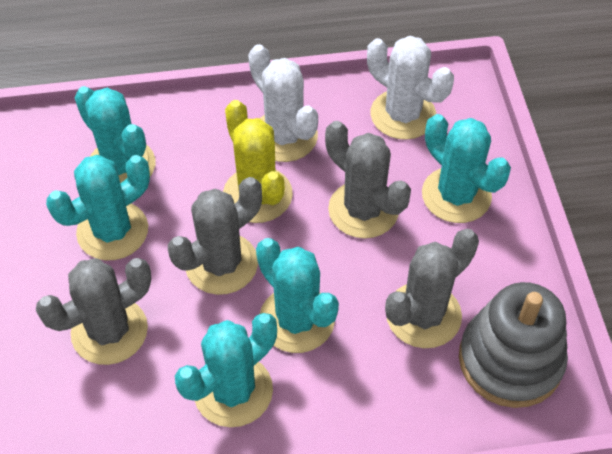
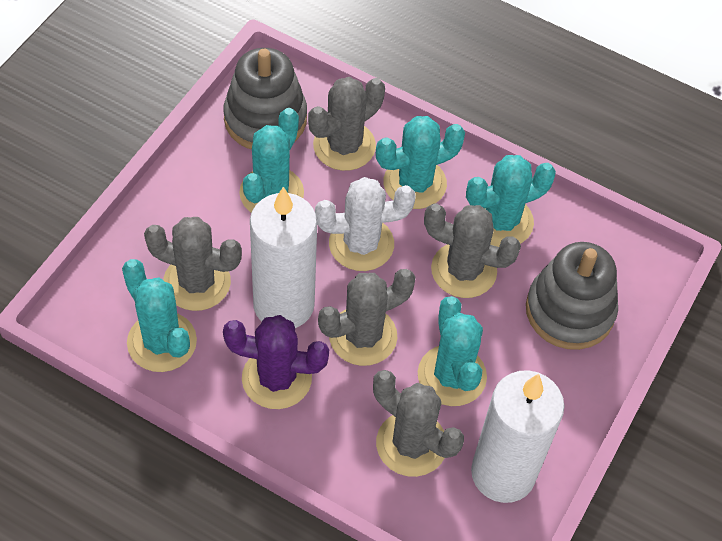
grey cactus: [36,258,151,365] [168,177,262,295] [325,121,411,239] [385,229,479,348] = 4 -> [144,217,242,311] [308,77,385,171] [318,269,416,366] [373,370,464,477] [424,204,521,298] = 5
grey stacking toy: [459,282,568,408] = 1 -> [223,48,307,150] [526,242,618,350] = 2
purple cactus: none = 0 -> [223,315,329,409] = 1
white cactus: [248,45,318,162] [367,36,454,140] = 2 -> [315,177,416,271] = 1
white candle: none = 0 -> [250,187,317,328] [471,370,565,503] = 2
yellow cactus: [223,100,293,223] = 1 -> none = 0

